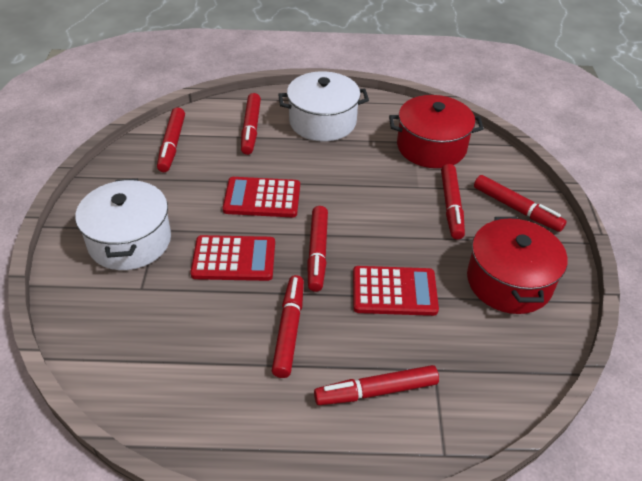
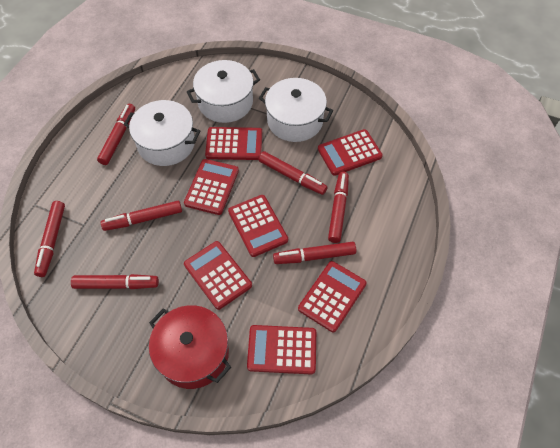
red calculator: [190,235,275,281] [223,177,300,217] [353,266,439,316] = 3 -> [184,159,239,215] [184,241,252,310] [205,127,262,160] [228,195,288,257] [247,325,316,374] [298,261,367,332] [318,129,383,176] = 7
red pot: [389,95,484,168] [467,217,568,314] = 2 -> [149,305,231,389] = 1
white pot: [75,179,171,270] [278,71,369,141] = 2 -> [124,100,201,166] [187,60,260,123] [259,78,333,142] = 3

